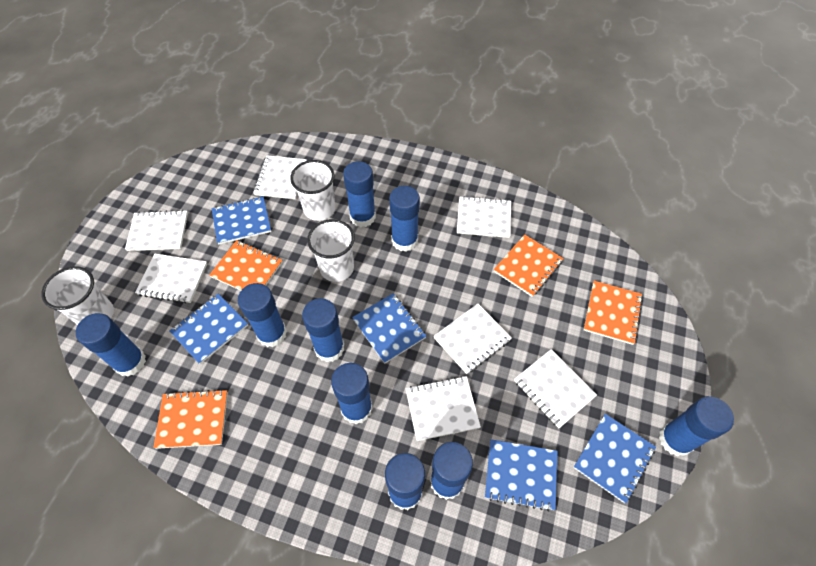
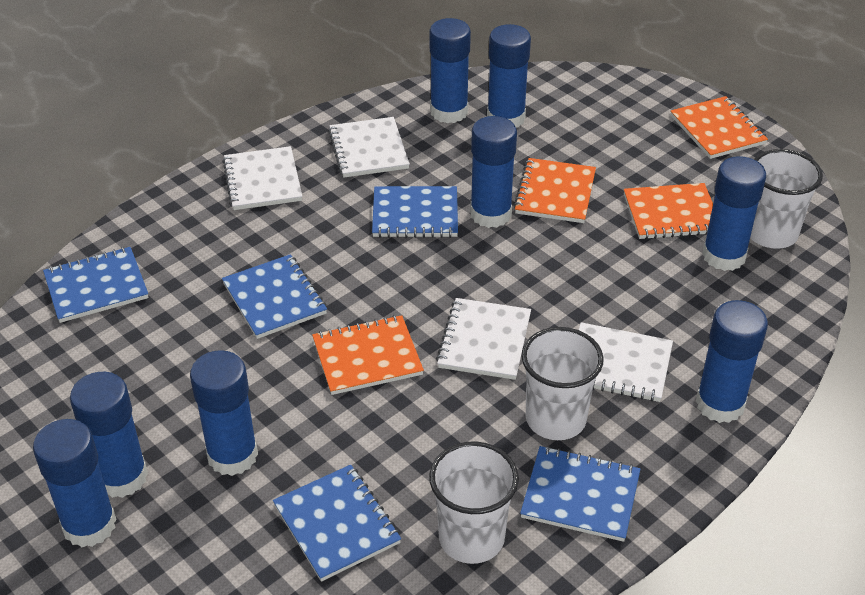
blue glue stick: [76,313,146,377] [238,283,287,347] [302,298,344,362] [331,363,373,424] [343,161,376,227] [385,453,425,510] [389,186,420,252] [430,442,473,500] [659,396,734,457] = 9 -> [33,419,116,548] [70,372,148,498] [190,350,258,476] [430,18,471,123] [470,116,517,228] [487,24,531,128] [696,300,768,423] [702,156,766,271] = 8
white notebook: [125,210,188,251] [135,253,207,304] [253,155,307,199] [405,376,481,441] [434,304,512,374] [457,196,511,238] [514,349,597,428] = 7 -> [223,146,302,210] [328,117,410,178] [436,298,531,380] [579,322,673,402] = 4

